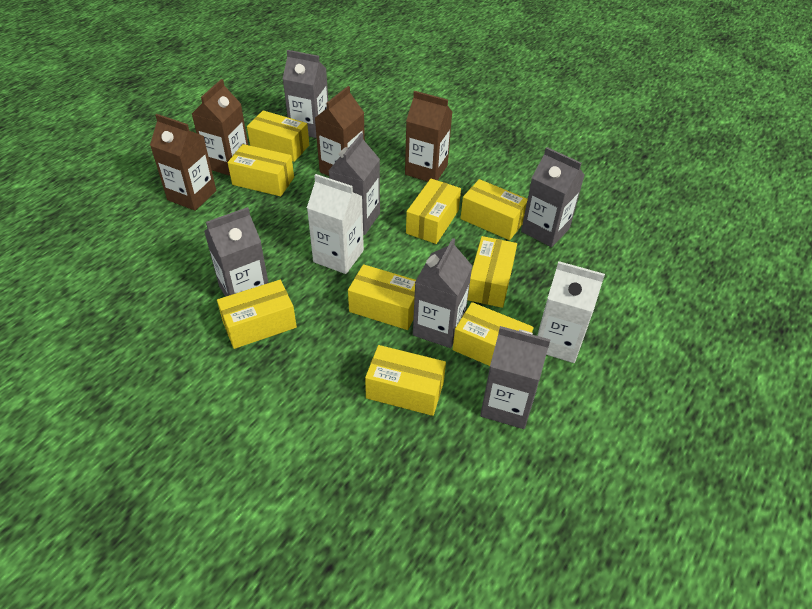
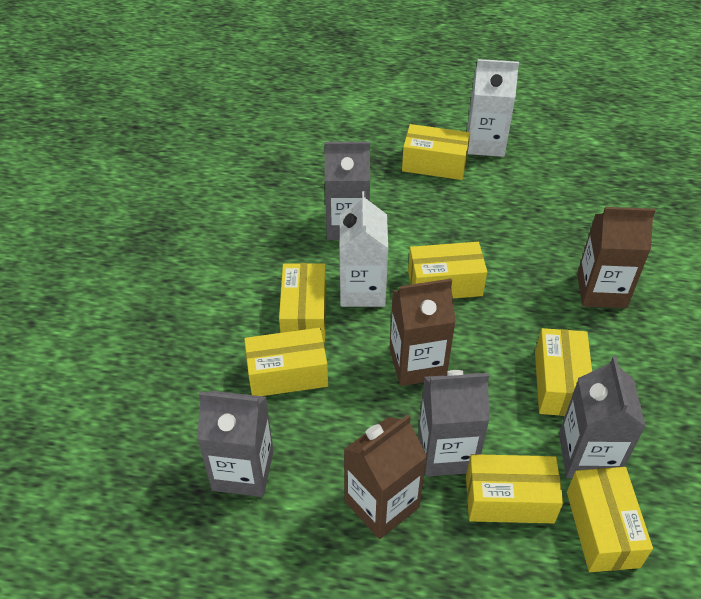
brown carton: [150,114,216,211] [192,79,248,176] [315,86,365,176] [405,91,452,182] = 4 -> [343,414,427,539] [389,279,456,386] [577,207,656,308] = 3
grey carton: [204,207,268,297] [283,50,328,138] [329,133,380,235] [413,238,472,348] [480,326,551,429] [521,147,585,247] = 6 -> [197,391,274,497] [324,142,370,240] [418,370,490,477] [559,357,646,478] = 4
yellow box: [217,280,297,349] [228,144,294,196] [247,110,309,162] [348,264,416,330] [365,345,446,416] [406,179,461,244] [452,302,534,366] [460,179,528,240] [468,236,517,308] = 9 -> [244,328,328,396] [279,263,326,342] [402,124,470,180] [408,242,487,298] [466,454,563,523] [535,328,592,416] [567,467,653,572] = 7

